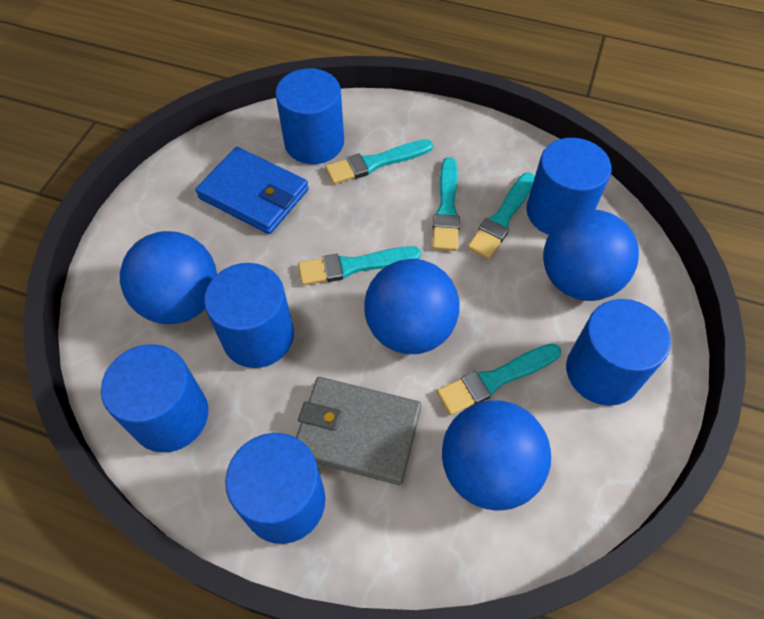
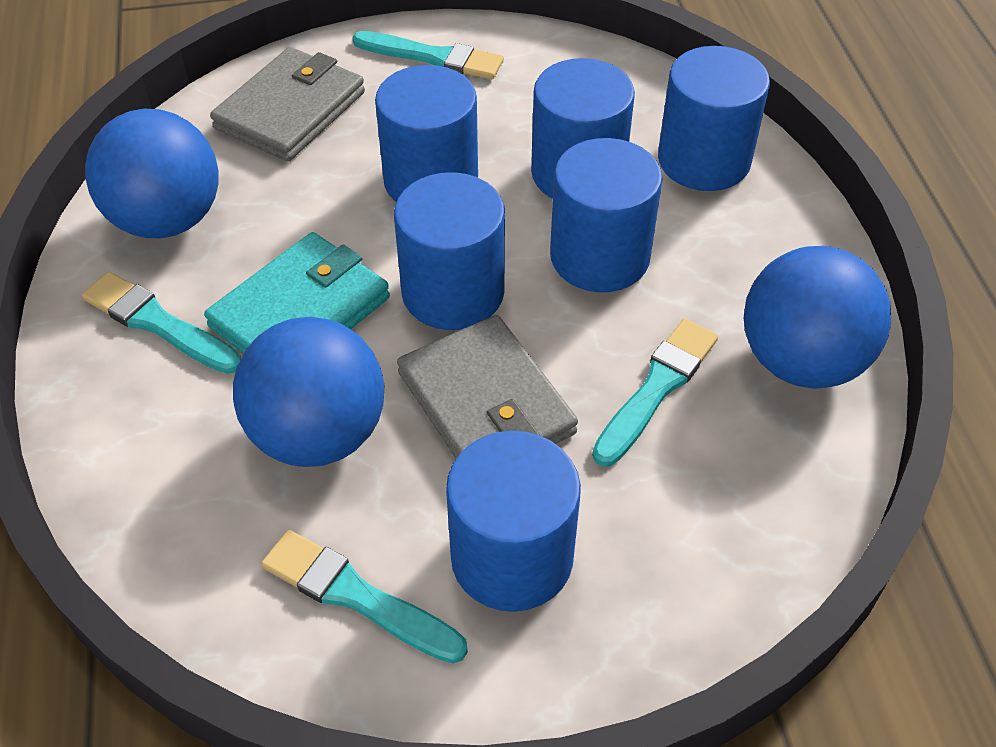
blue ball: [120,231,217,324] [364,259,460,354] [442,400,551,510] [543,210,639,301] = 4 -> [85,109,218,238] [233,317,384,467] [744,246,891,389] = 3
blue wallet: [195,147,309,234] = 1 -> none = 0
grey wallet: [296,377,421,485] = 1 -> [210,47,365,162] [397,315,578,459] = 2
turquoise brush: [298,246,421,285] [325,139,433,184] [432,157,460,251] [437,343,561,415] [467,172,535,259] = 5 -> [82,272,241,374] [261,530,468,664] [353,31,504,79] [592,319,718,467] = 4
turquoise wallet: none = 0 -> [204,232,390,354] = 1

